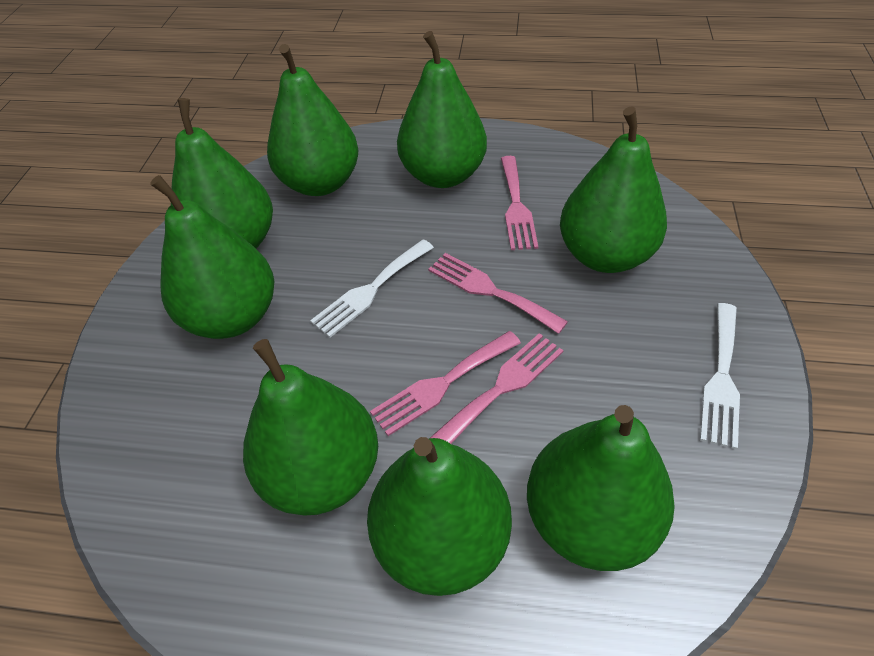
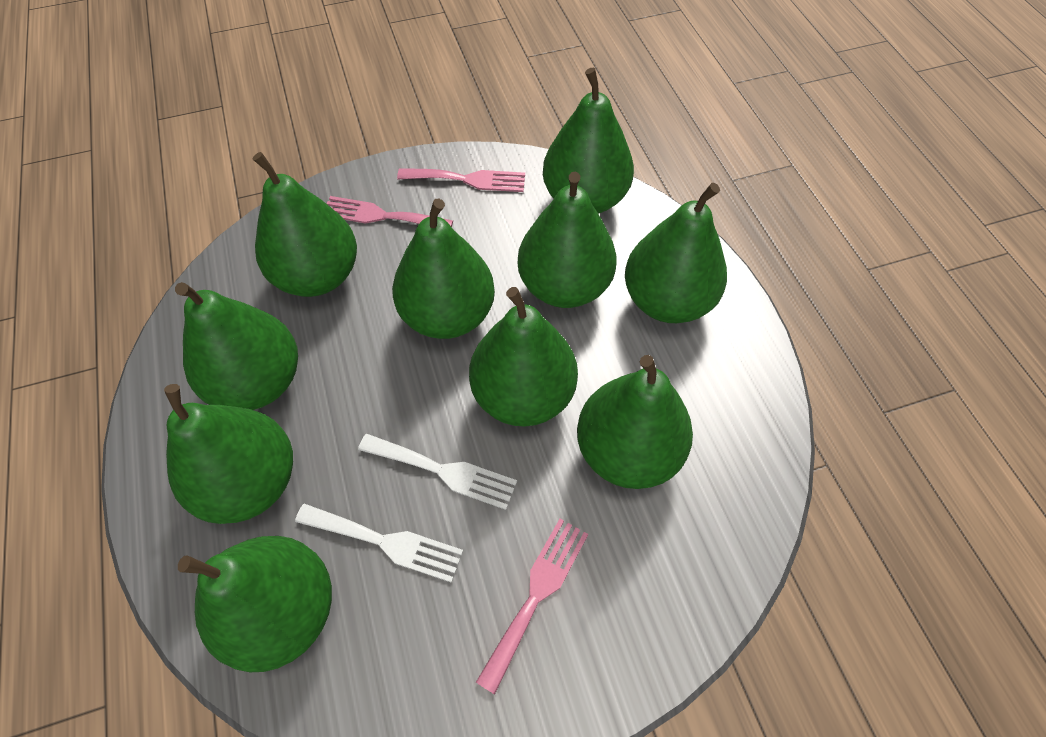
green pear: [150,175,274,339] [171,98,273,248] [243,339,378,516] [267,44,359,196] [367,437,512,596] [397,31,487,188] [527,405,675,571] [560,107,667,273] = 8 -> [164,384,293,524] [175,282,298,410] [178,536,332,672] [253,152,357,297] [392,198,495,339] [469,287,578,427] [518,172,617,308] [543,68,634,214] [577,355,693,489] [625,183,727,323] = 10
pink fork: [370,331,521,436] [428,253,568,334] [430,333,564,444] [501,156,538,250] = 4 -> [327,196,453,227] [397,168,525,192] [476,519,588,694] = 3

